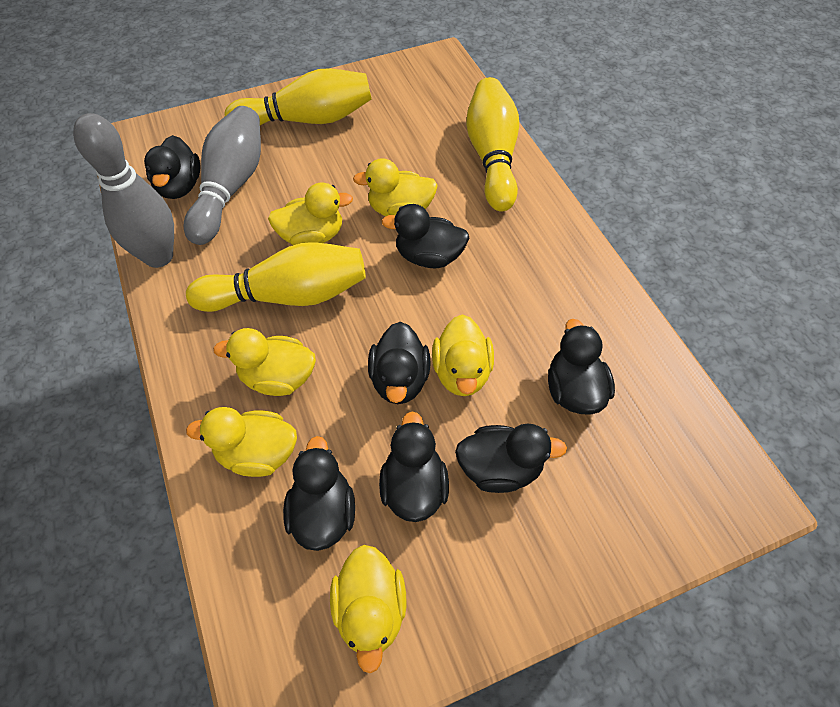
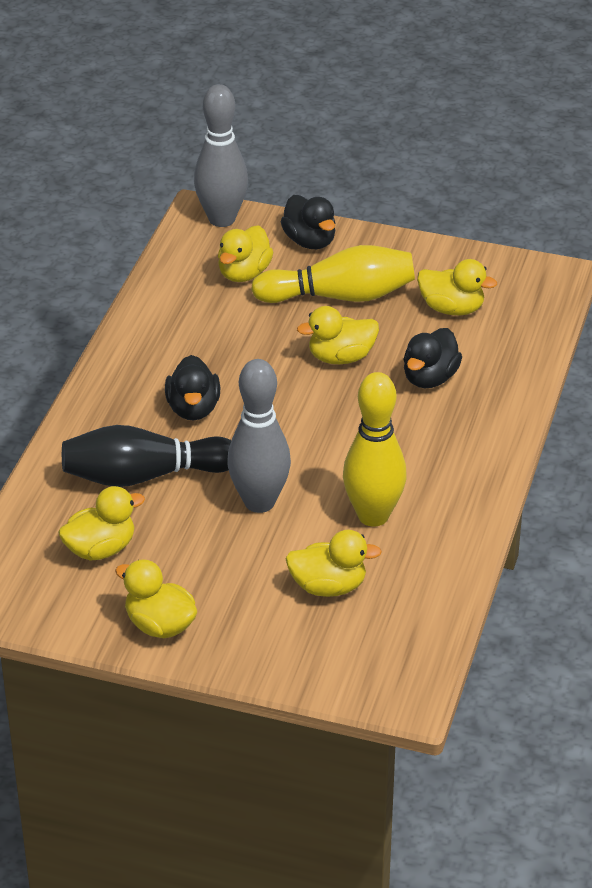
black bowling pin: none = 0 -> [62,425,232,487] = 1
black duck: [144,135,201,199] [283,436,355,551] [368,322,431,404] [379,411,449,522] [382,204,469,268] [455,424,567,493] [548,319,615,414] = 7 -> [165,355,221,421] [281,195,335,249] [403,328,462,388] = 3
yellow bowling pin: [186,242,366,312] [225,68,372,125] [466,77,519,212] = 3 -> [251,245,415,303] [343,372,407,527] = 2

